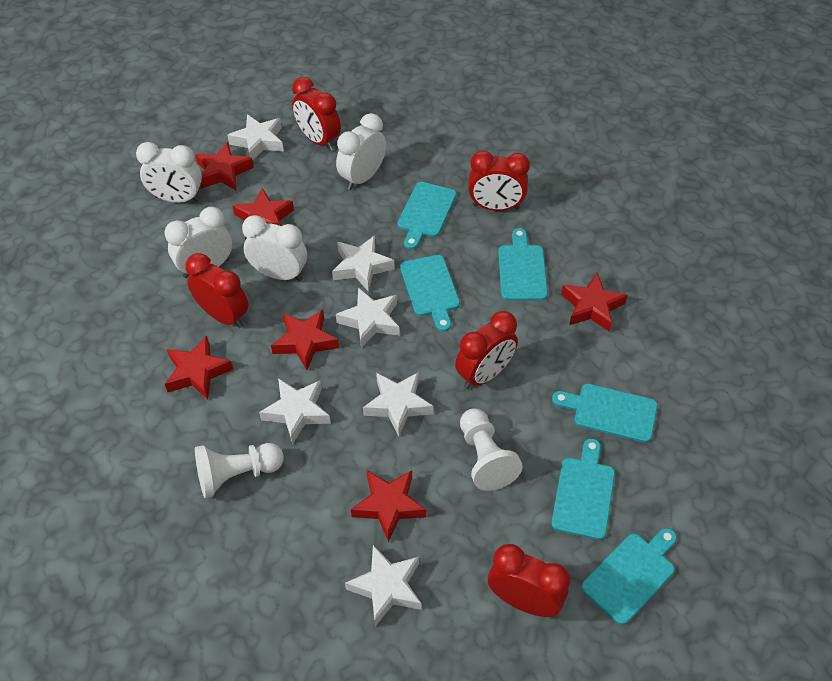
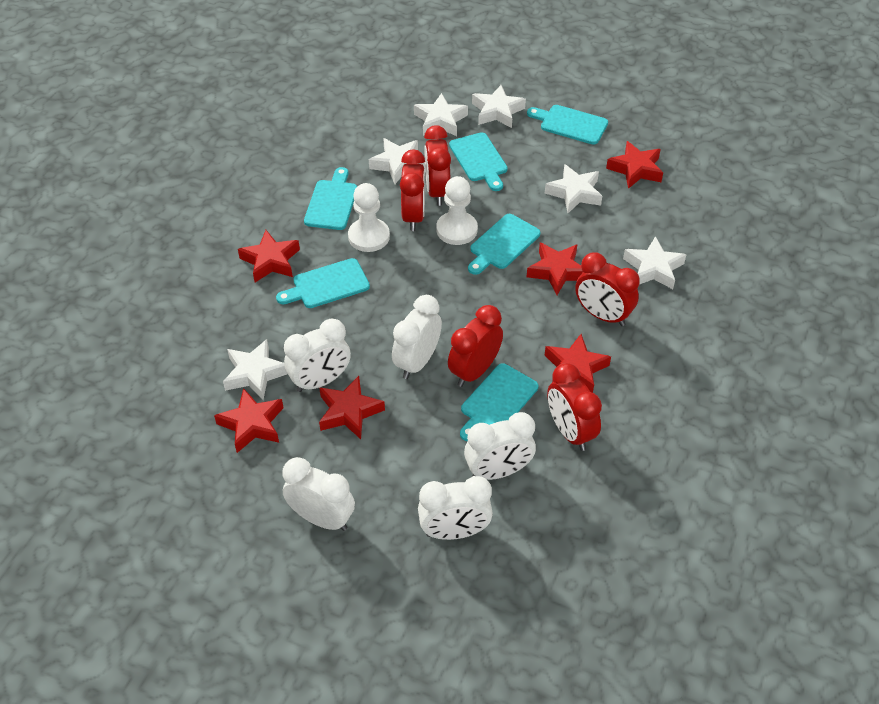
white clock: [136,142,202,203] [164,207,232,278] [242,215,307,281] [336,113,386,190] = 4 -> [283,457,355,531] [284,318,351,392] [392,295,442,379] [418,476,493,540] [464,412,536,480] = 5

